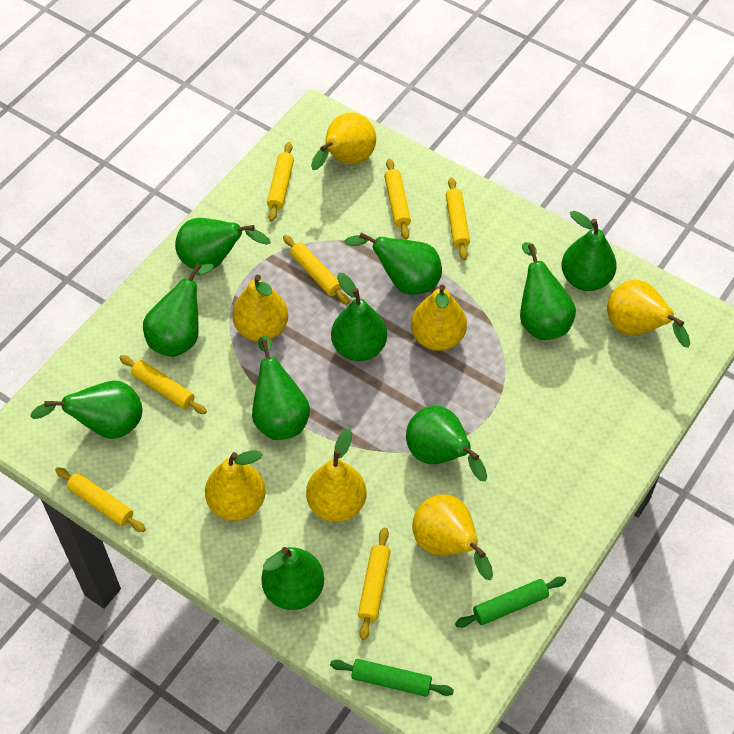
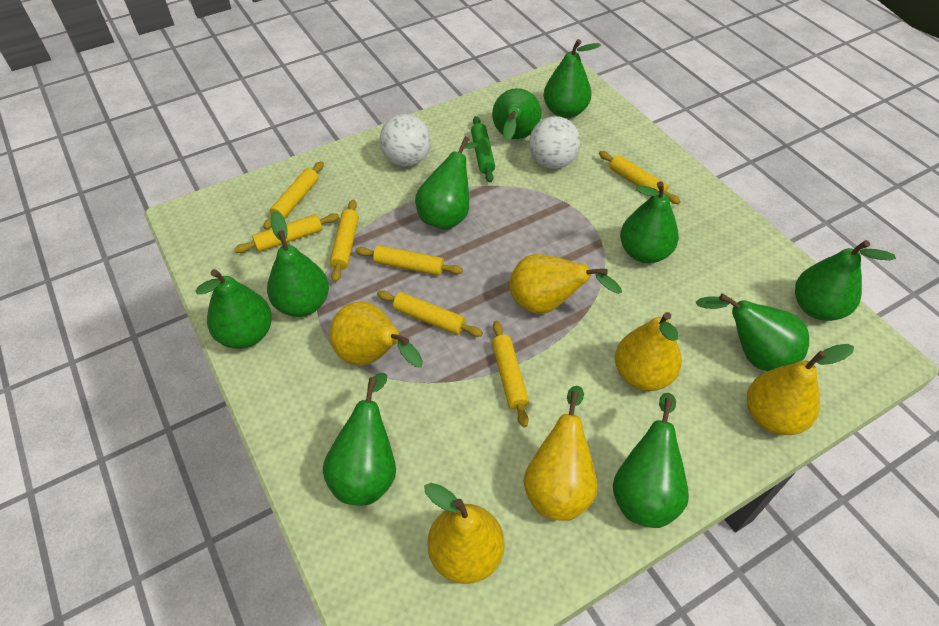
green rolling pin: [330,659,454,697] [455,577,566,628] = 2 -> [471,116,495,182] = 1
white ball: none = 0 -> [380,114,431,167] [529,116,580,169] = 2
yellow pear: [205,450,266,521] [232,275,288,341] [306,428,367,522] [311,112,376,170] [411,285,467,351] [412,494,493,580] [607,280,690,348] = 7 -> [329,302,423,367] [424,483,504,584] [509,254,622,314] [523,386,598,521] [615,312,682,391] [747,344,854,435] = 6

